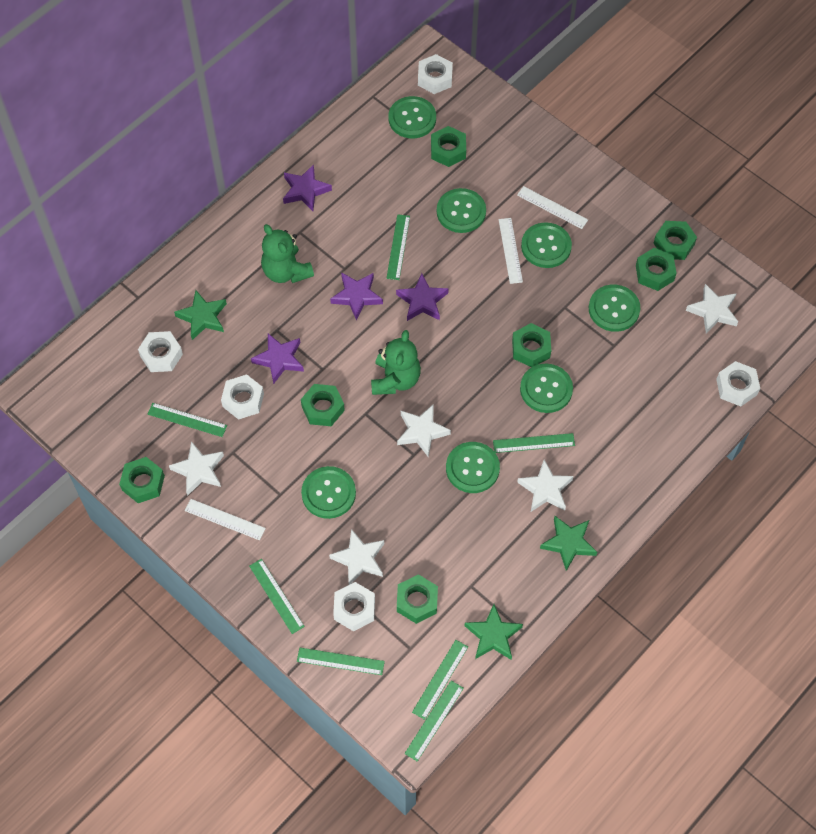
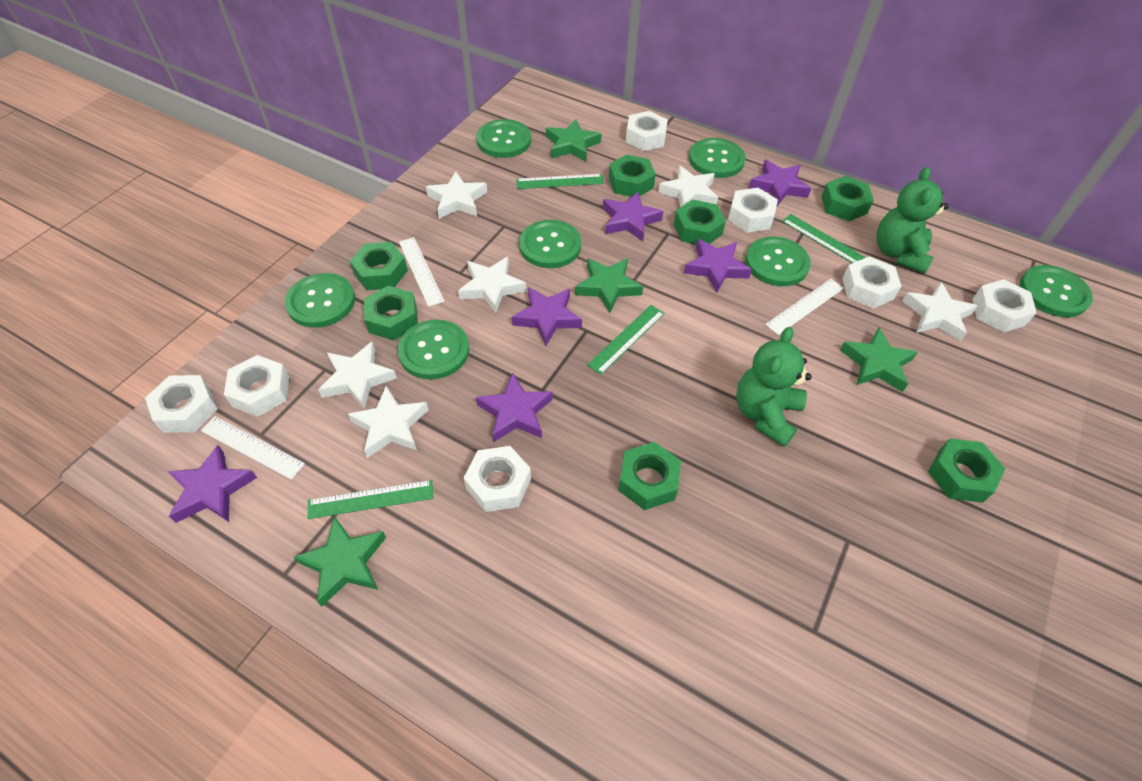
green ruler: [148,403,227,437] [249,559,305,634] [297,648,385,675] [386,214,410,280] [405,680,464,762] [412,640,468,720] [493,433,575,453] = 7 -> [307,480,434,519] [516,174,604,189] [587,305,665,375] [782,214,866,263] = 4
green star: [174,290,227,340] [464,604,523,660] [540,516,597,571] = 3 -> [294,516,386,607] [546,119,601,161] [575,258,643,313] [840,328,918,392] = 4
purple star: [251,334,304,384] [283,164,332,211] [330,272,383,320] [396,273,449,321] = 4 -> [168,445,257,523] [476,373,553,442] [512,287,582,346] [603,192,663,241] [684,239,752,293] [749,160,811,206] = 6
white nut: [138,331,183,372] [221,374,264,420] [333,582,375,631] [418,54,453,94] [716,361,760,406] = 5 -> [145,375,218,433] [224,355,289,417] [464,446,531,512] [626,111,668,151] [728,188,778,233] [842,256,901,309] [972,279,1037,333] = 7
white star: [169,441,224,496] [329,529,384,585] [397,405,451,457] [517,460,573,512] [686,284,738,334] = 5 -> [318,342,397,410] [348,386,428,458] [426,172,487,219] [458,257,526,313] [658,165,718,208] [902,282,977,342] = 6

